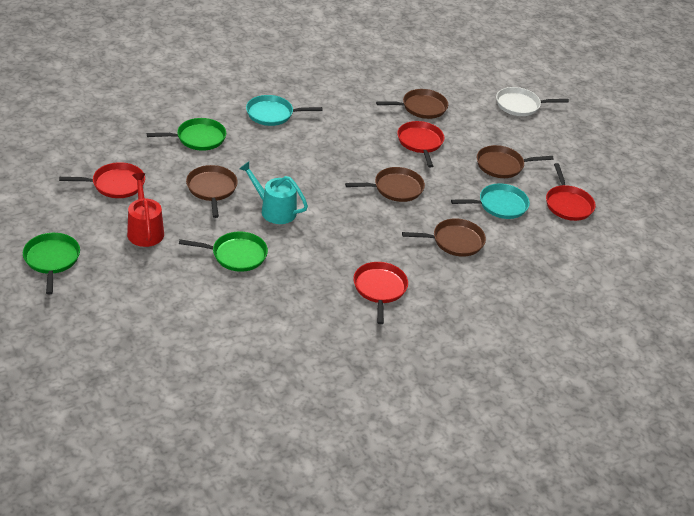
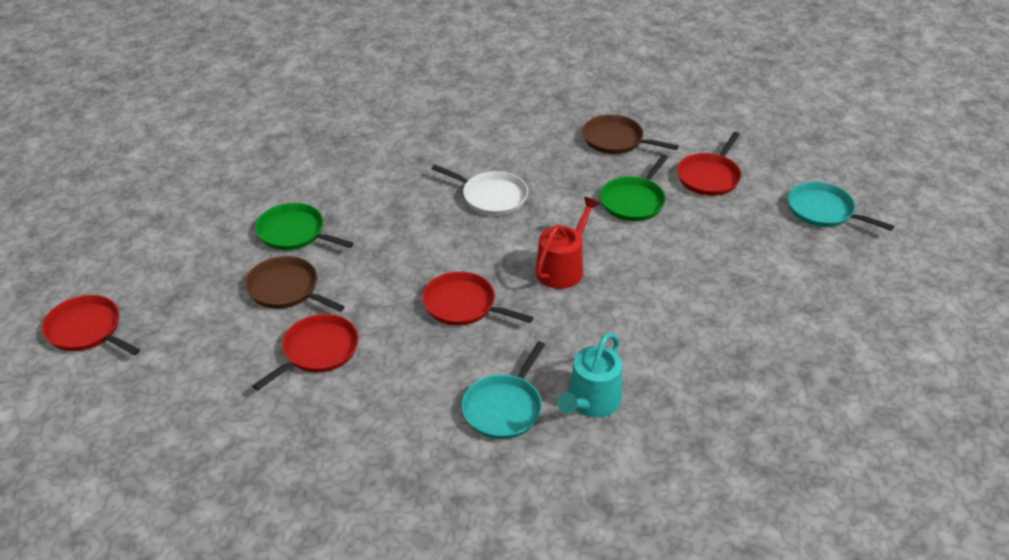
brown pan: [186,165,238,218] [345,167,425,202] [376,89,448,119] [402,218,486,257] [477,145,554,178] = 5 -> [245,256,345,312] [583,115,679,154] = 2
green pan: [23,233,80,295] [147,118,226,151] [179,232,268,272] = 3 -> [255,203,354,250] [600,155,668,221] = 2

